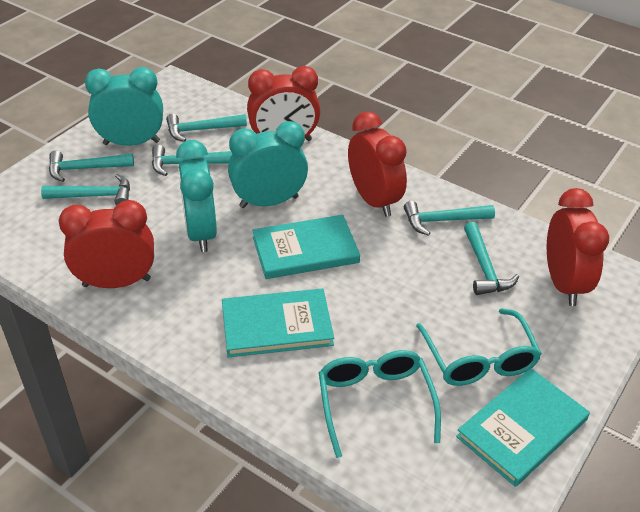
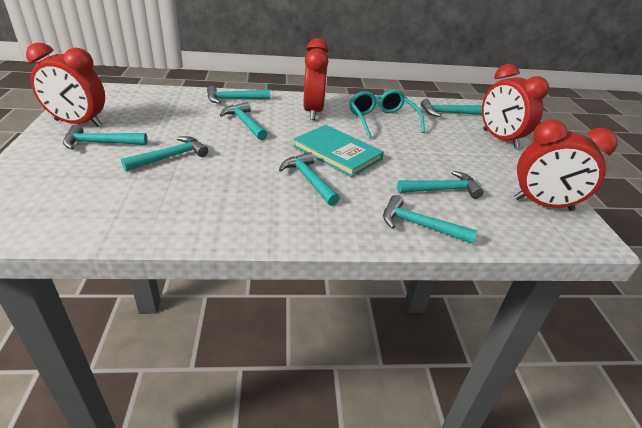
turquoise book: [222,289,334,358] [252,215,360,279] [456,368,590,487] = 3 -> [293,125,384,177] = 1
turquoise clock: [85,67,163,146] [176,140,217,252] [228,121,308,208] = 3 -> none = 0
turquoise glasses: [319,350,441,458] [416,308,542,386] = 2 -> [349,89,425,138] = 1
turquoise hammer: [41,174,130,206] [49,151,134,182] [152,145,232,176] [166,114,247,142] [404,201,495,236] [464,222,519,295] = 6 -> [63,124,147,150] [121,136,208,171] [207,86,270,104] [220,102,268,140] [279,152,340,206] [383,195,478,244] [397,171,484,199] [421,99,482,117] = 8

